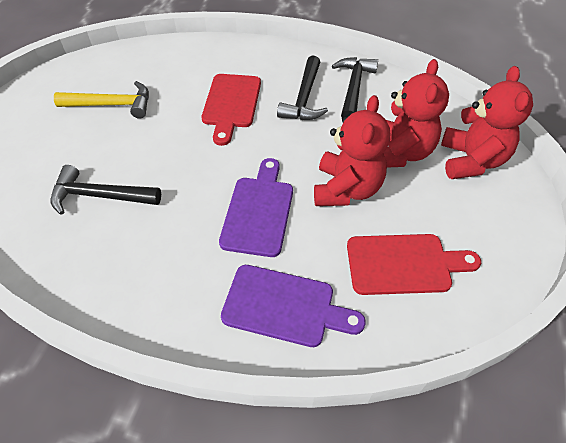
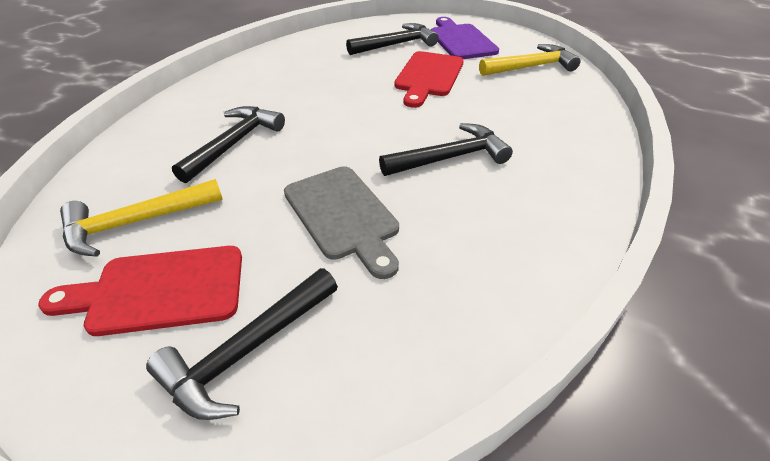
black hammer: [51,165,161,215] [277,56,328,120] [332,57,378,119] = 3 -> [146,268,338,420] [172,106,285,183] [346,23,439,55] [379,123,513,176] = 4
grey cutting board: none = 0 -> [284,166,399,279] = 1
purple cutting board: [219,158,293,257] [221,265,366,347] = 2 -> [431,17,499,59] = 1
red teddy bear: [314,95,390,206] [383,59,449,168] [441,66,533,179] = 3 -> none = 0
yellow hammer: [54,81,149,119] = 1 -> [60,179,223,257] [479,44,581,76] = 2

